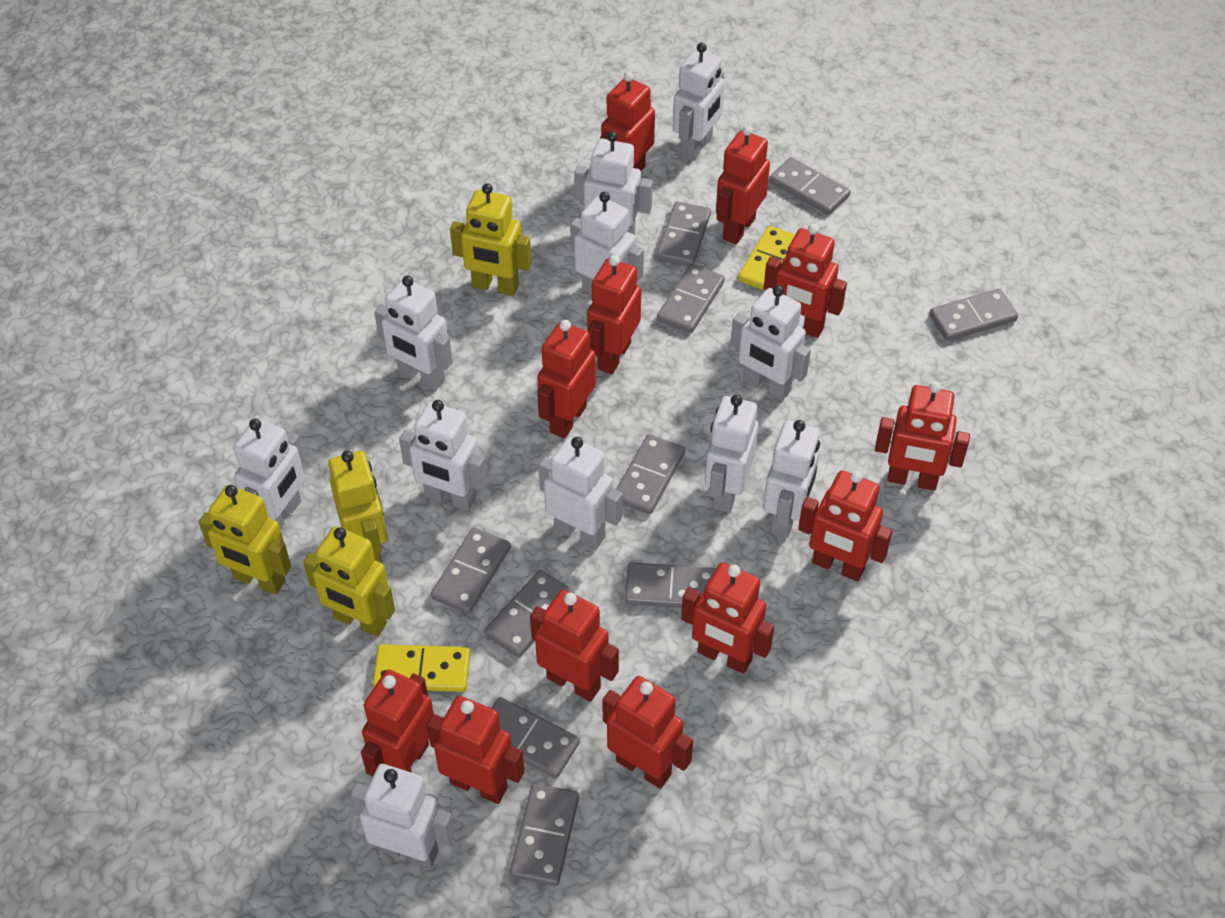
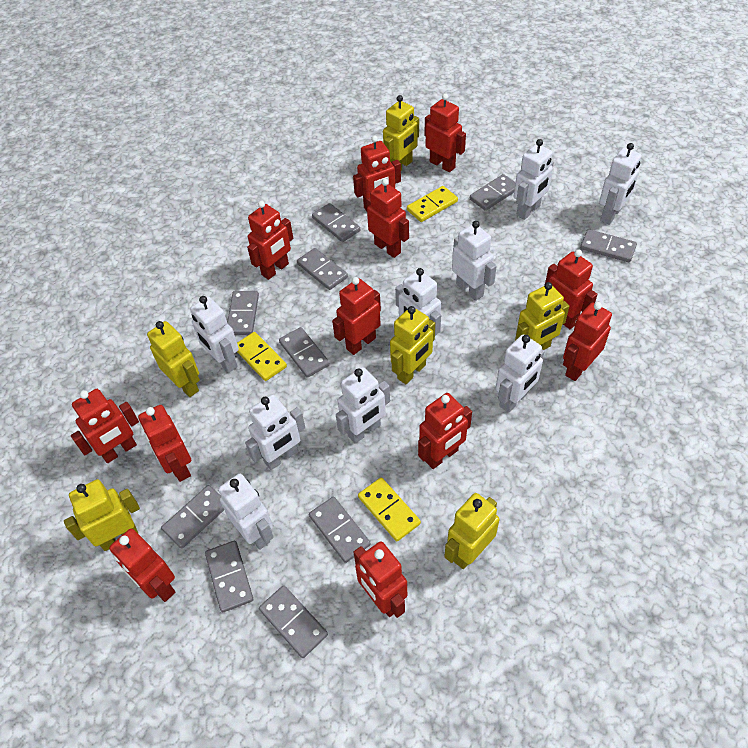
white robot: [234,419,305,530] [350,764,455,868] [374,276,453,391] [399,400,487,511] [539,437,622,549] [570,192,644,295] [574,131,653,235] [673,43,725,162] [705,395,759,513] [731,285,811,401] [763,420,820,538] = 11 -> [190,296,239,373] [218,474,274,550] [245,394,305,470] [336,367,390,444] [395,268,441,335] [452,221,497,301] [496,334,545,413] [514,139,554,220] [599,143,641,225] = 9
yellow domino: [373,644,470,692] [738,226,795,290] = 2 -> [237,332,287,381] [358,477,421,541] [407,186,458,222] = 3
yellow robot: [199,485,291,595] [303,526,395,637] [328,451,388,563] [450,183,531,296] = 4 -> [64,479,140,551] [147,321,200,397] [383,95,419,171] [390,306,435,384] [444,493,500,569] [515,282,569,350] = 6

